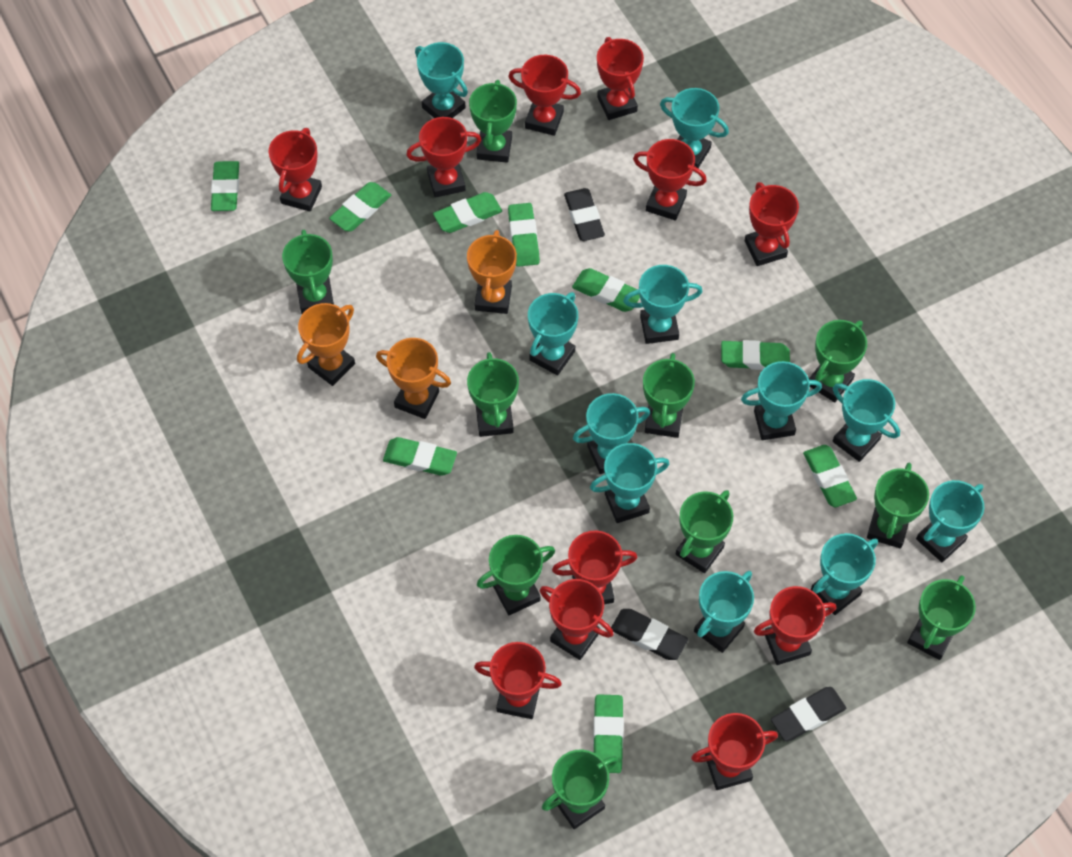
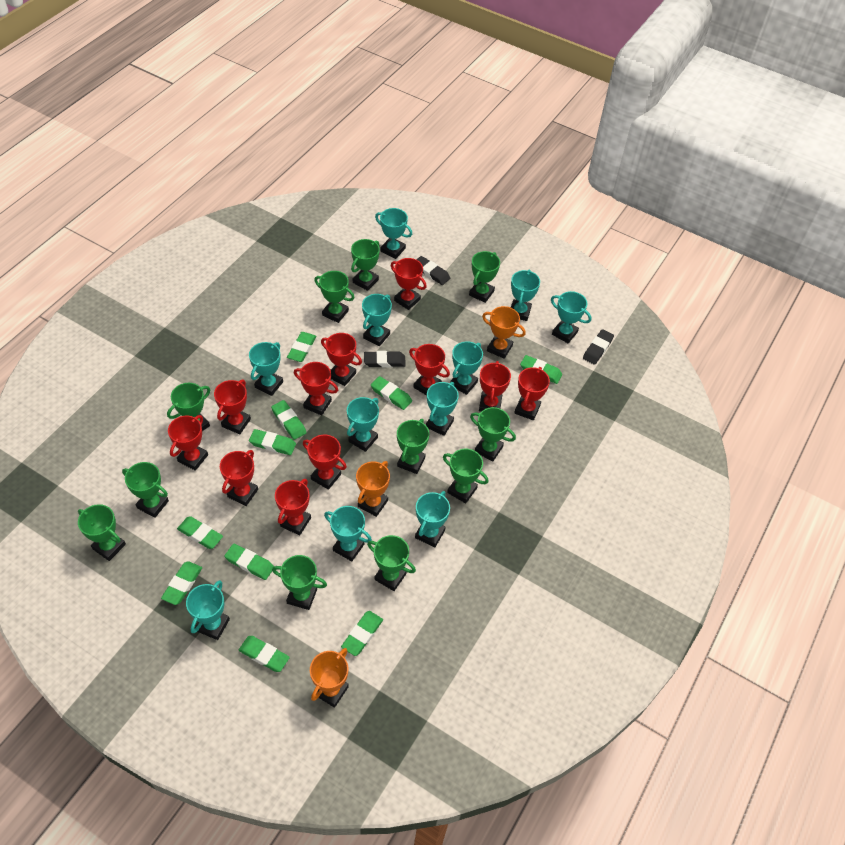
green eraser: [211,161,239,211] [329,182,391,231] [383,437,457,476] [433,192,502,233] [508,203,540,267] [572,268,640,312] [593,694,624,773] [721,340,790,370] [803,445,857,507] = 9 -> [161,561,202,605] [177,516,223,549] [224,544,274,580] [239,636,290,672] [249,429,296,455] [271,400,307,440] [287,332,317,362] [341,611,383,656] [371,376,412,410] [520,355,562,384] = 10
green trophy: [282,230,334,314] [467,352,519,437] [469,80,517,163] [477,535,555,615] [542,750,618,829] [643,353,695,438] [676,490,733,573] [809,320,867,402] [867,463,929,548] [907,575,976,660] = 10 -> [78,504,126,561] [122,462,169,518] [167,383,210,431] [272,555,327,610] [314,271,355,323] [351,239,380,291] [367,535,416,591] [397,419,429,474] [443,449,489,503] [469,251,500,303] [470,407,516,461] = 11

